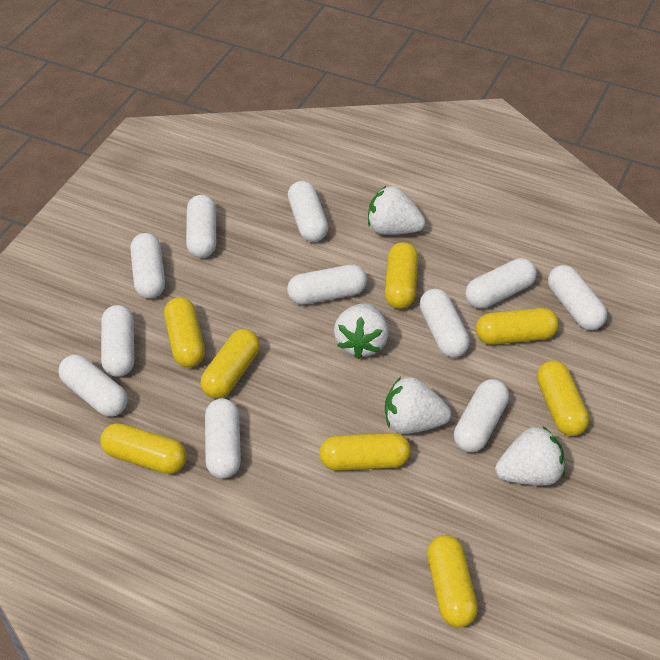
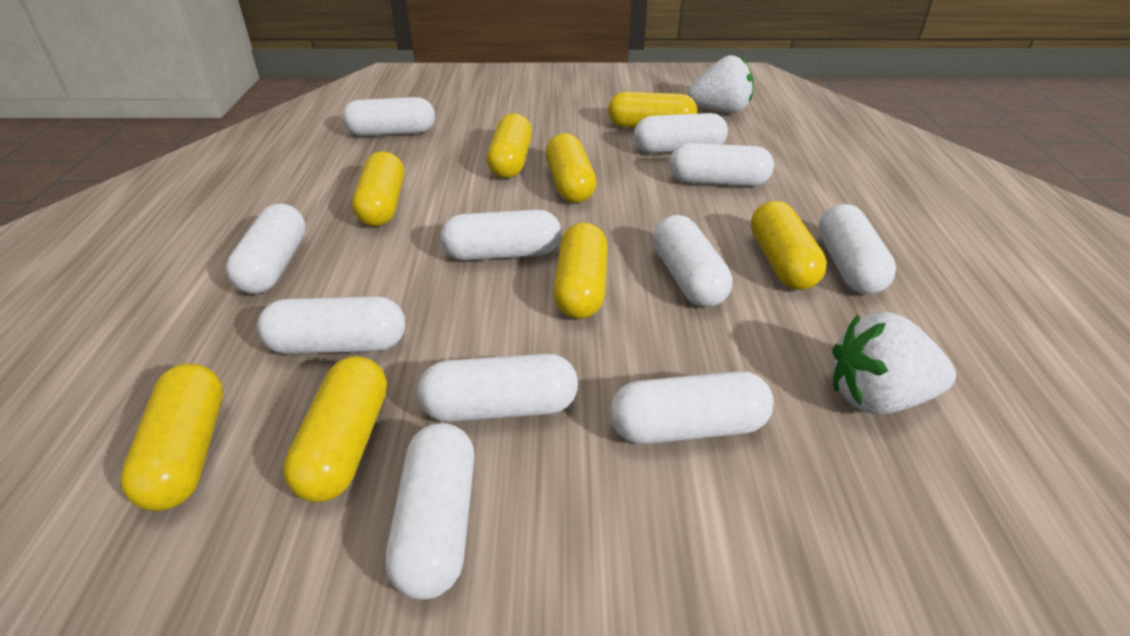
white strawberry: [334,303,389,359] [368,185,425,235] [385,377,451,434] [495,426,565,486] = 4 -> [688,55,754,113] [833,312,956,414] = 2

